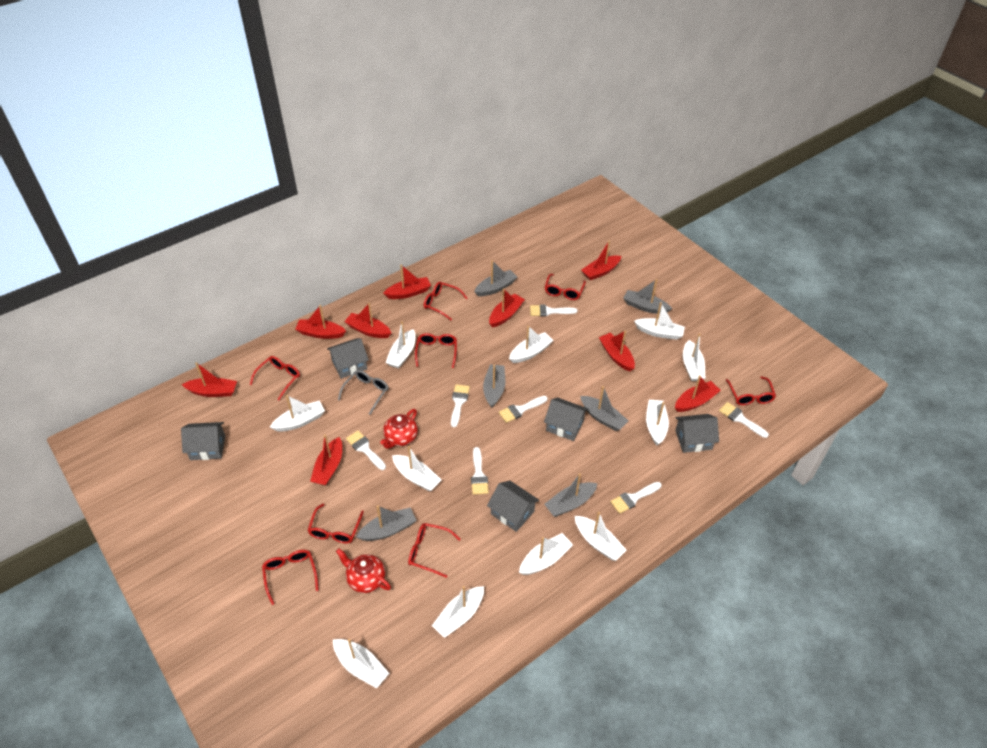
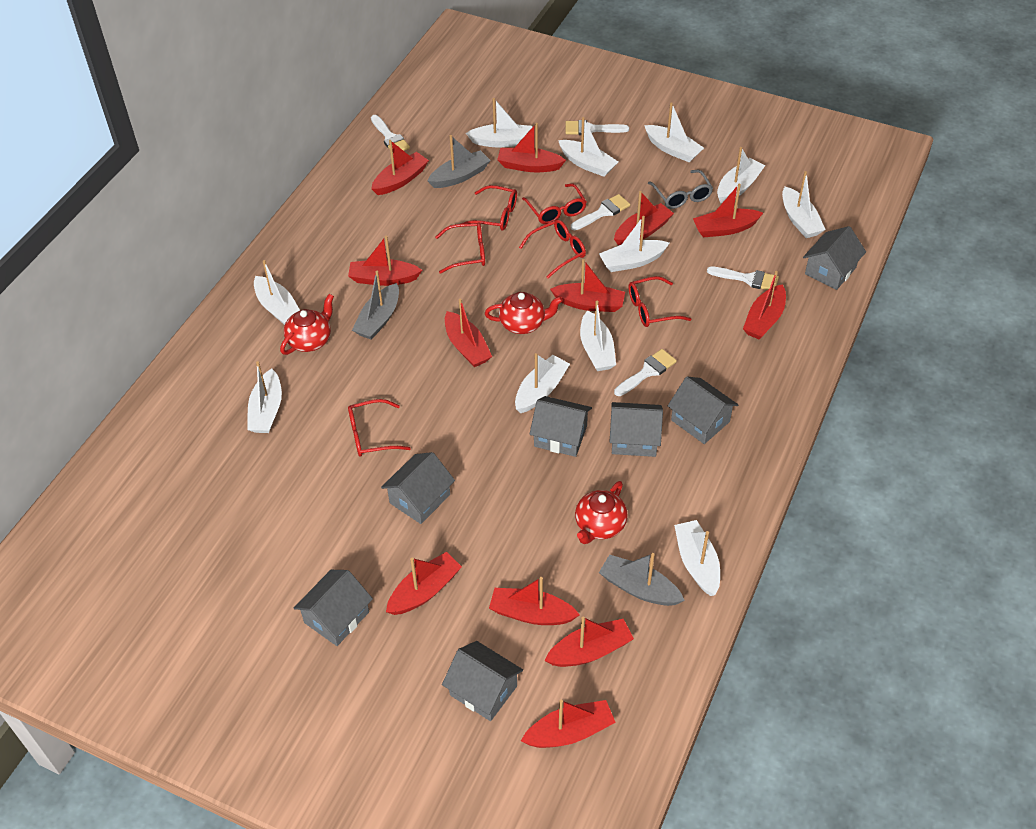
grey boat: [356,505,417,541] [474,260,517,296] [483,364,505,408] [544,473,598,517] [580,386,628,431] [623,279,672,314] = 6 -> [352,271,399,340] [428,135,491,188] [599,553,685,606] = 3
grey house: [181,422,225,460] [327,338,369,379] [487,481,539,532] [544,397,588,441] [675,414,719,453] = 5 -> [294,570,373,646] [381,452,455,524] [442,641,523,721] [530,396,592,457] [610,402,663,457] [668,377,738,444] [803,226,866,290] = 7
red boat: [182,362,237,397] [295,305,346,339] [310,434,342,485] [344,303,391,338] [383,265,431,299] [489,288,525,328] [581,240,621,280] [599,331,635,371] [675,375,721,412] = 9 -> [348,235,422,286] [371,140,429,195] [386,552,462,615] [445,298,492,367] [489,577,580,625] [497,123,566,172] [521,700,616,748] [544,616,634,667] [550,259,625,312] [614,191,674,246] [693,183,763,237] [743,271,786,340] = 12
red glasses: [250,356,300,400] [262,550,319,605] [307,504,364,544] [408,523,461,578] [415,333,457,368] [423,282,467,320] [545,274,586,300] [726,376,776,405] = 8 -> [348,399,411,457] [435,222,485,274] [461,185,517,230] [519,219,586,278] [522,184,586,224] [628,276,691,327] = 6
red teapot: [336,549,391,593] [380,409,418,449] = 2 -> [280,294,334,355] [485,292,563,334] [575,481,628,544] = 3
white brush: [346,430,386,470] [451,384,470,427] [471,447,489,495] [499,396,547,423] [530,304,578,316] [610,482,662,514] [719,402,769,438] = 7 -> [371,115,410,151] [565,120,629,135] [571,194,630,230] [614,349,677,396] [707,266,779,290] = 5

